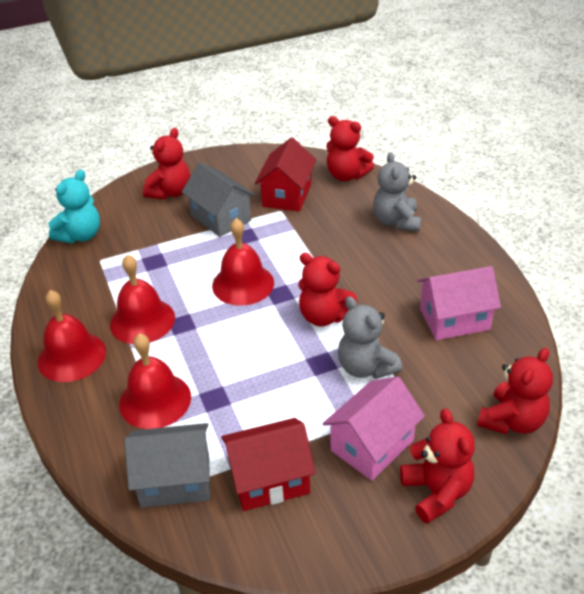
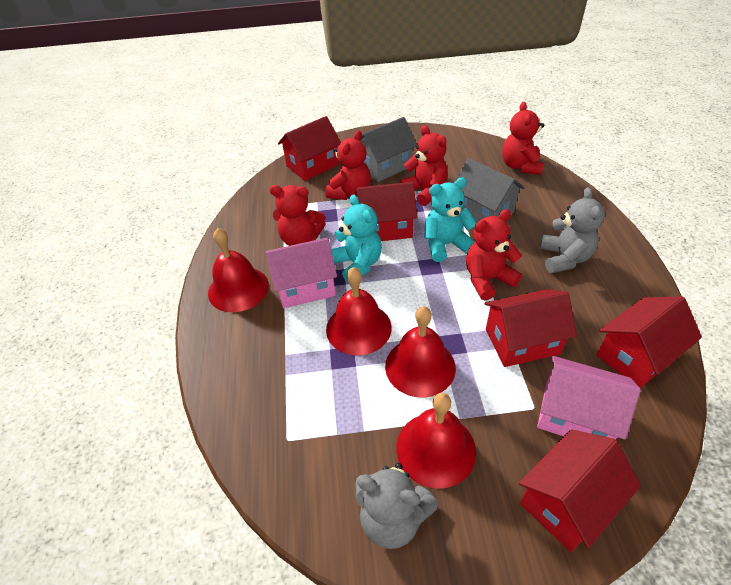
red house: [221,418,316,511] [255,137,316,212] = 2 -> [278,116,341,181] [356,182,417,241] [485,289,577,367] [519,429,641,552] [596,296,702,388] = 5
turquoise teddy bear: [49,170,100,243] = 1 -> [331,194,382,283] [424,178,476,262] = 2

